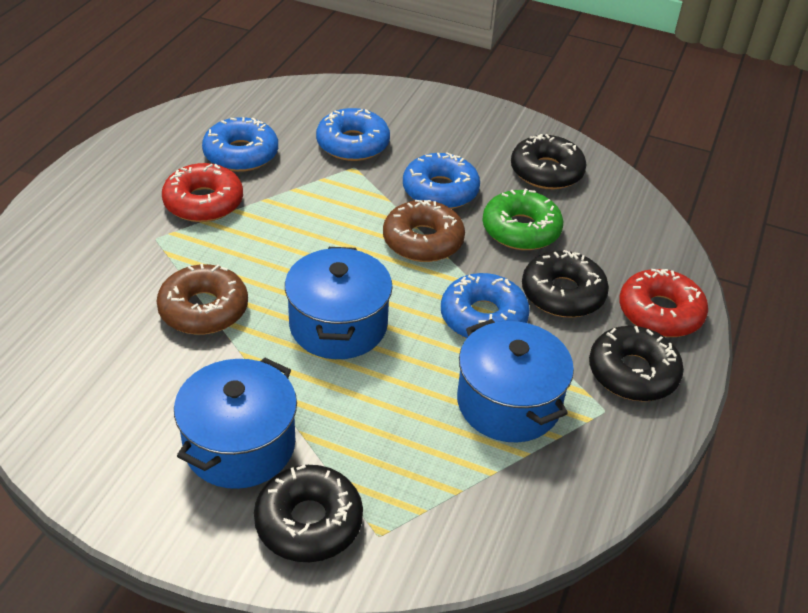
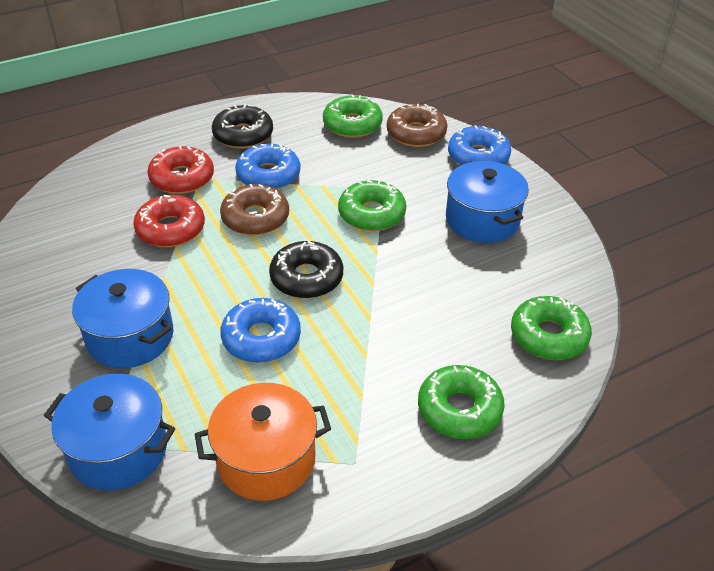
black donut: [254,465,363,562] [511,134,587,189] [522,250,609,317] [589,326,684,402] = 4 -> [212,104,273,149] [269,240,343,299] = 2
blue donut: [202,117,278,172] [316,108,390,161] [403,152,480,209] [441,273,530,338] = 4 -> [221,298,301,363] [235,144,301,189] [448,125,511,164] = 3
green donut: [482,189,563,250] = 1 -> [323,94,383,138] [338,180,406,231] [418,365,505,439] [511,296,592,360] = 4
orange pot: none = 0 -> [195,383,331,501] = 1

